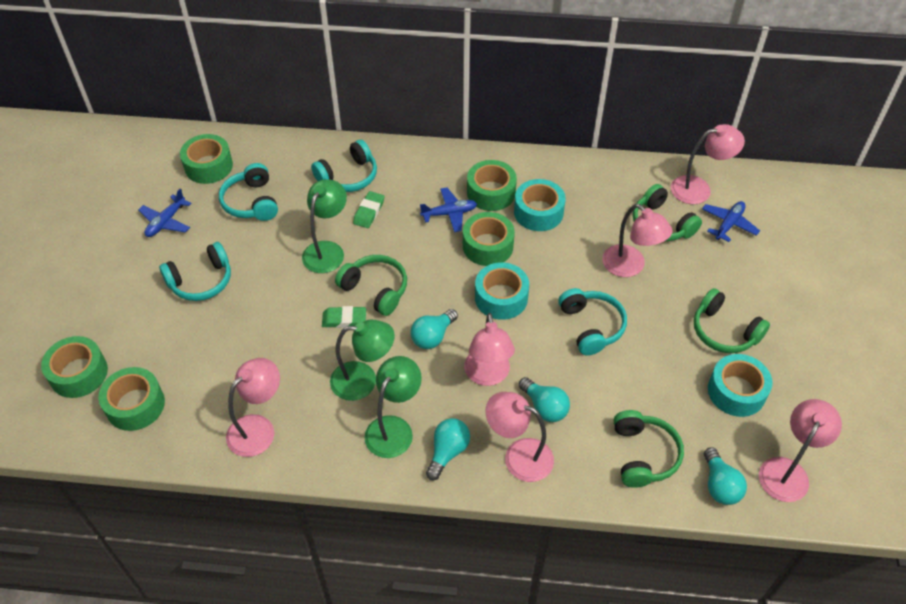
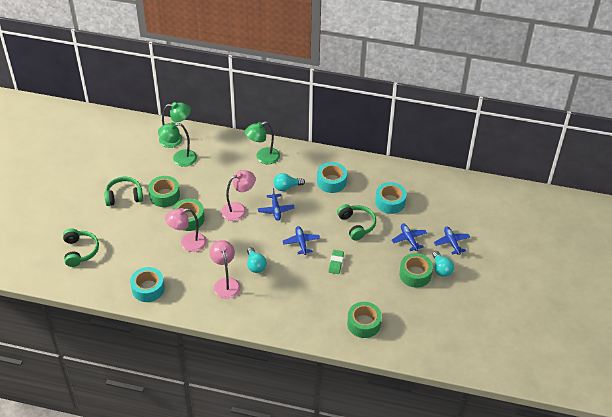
blue plane: [138,188,192,237] [420,187,477,232] [702,201,760,242] = 3 -> [258,188,295,221] [283,226,320,255] [391,224,427,251] [434,227,470,255] = 4
green eraser: [322,306,366,328] [353,191,384,228] = 2 -> [328,250,344,274] = 1
green headphones: [335,255,407,316] [614,410,684,488] [633,184,702,241] [694,288,770,353] = 4 -> [63,228,99,267] [104,177,143,206] [337,204,376,241] = 3
green tape: [41,336,108,398] [98,367,165,431] [180,134,233,184] [463,212,515,266] [467,160,517,211] = 5 -> [148,176,180,207] [173,199,205,231] [347,302,382,338] [399,253,433,288] = 4
pink lamp: [226,358,280,457] [464,313,515,386] [485,392,554,482] [602,204,673,277] [671,124,745,204] [759,399,842,502] = 6 -> [165,208,207,252] [209,240,241,299] [221,170,255,221] = 3
turquoise headphones: [159,242,231,301] [219,163,278,221] [311,140,377,192] [558,288,627,355] = 4 -> none = 0
turquoise light bulb: [410,309,458,349] [426,418,470,480] [519,377,570,422] [704,447,747,505] = 4 -> [247,247,267,273] [273,173,305,191] [432,251,454,277] = 3

